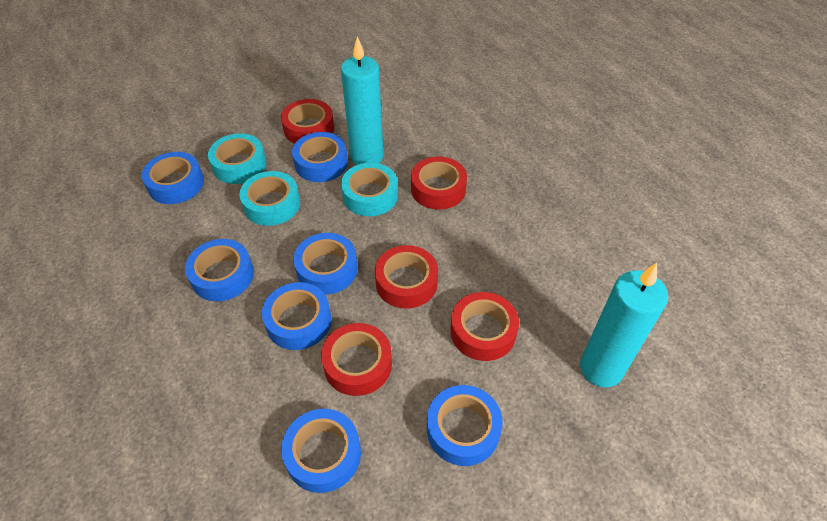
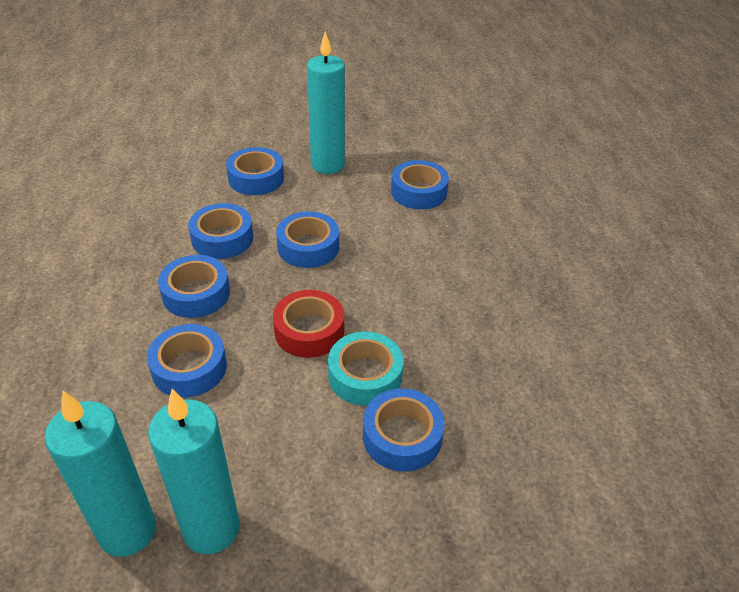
red tape: [281,99,334,144] [321,323,392,396] [375,245,438,309] [411,156,467,210] [450,292,519,361] = 5 -> [273,290,344,358] = 1
turquoise candle: [341,37,384,165] [580,262,668,387] = 2 -> [45,391,156,557] [148,389,240,554] [307,31,345,174] = 3
turquoise tape: [208,133,266,184] [239,171,300,226] [341,163,398,216] = 3 -> [328,332,403,406] = 1

